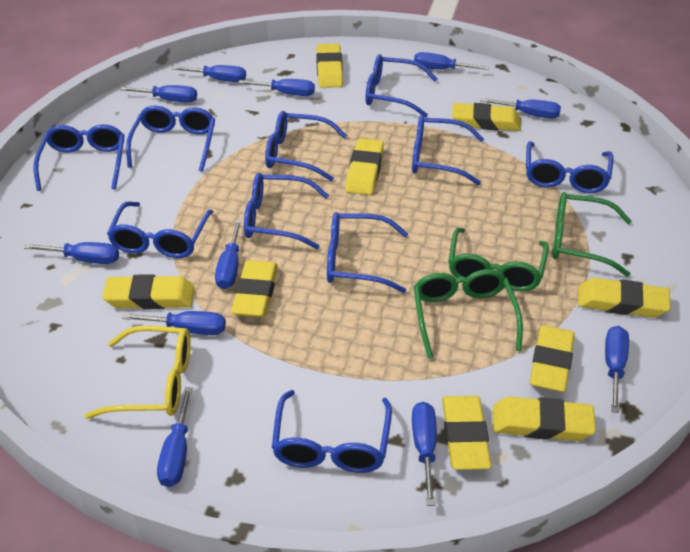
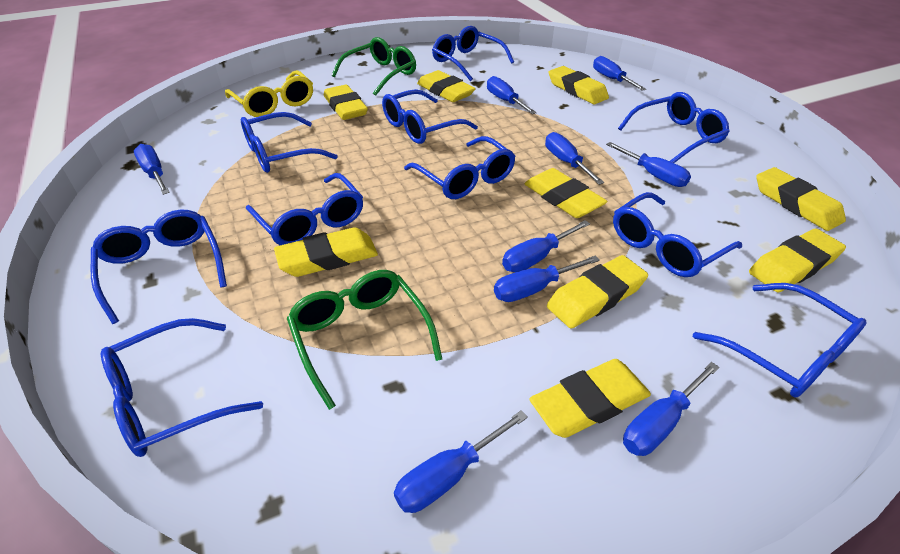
blue screwdriver: [24,242,119,264] [120,85,197,103] [122,311,226,335] [157,387,192,487] [172,65,246,82] [215,220,242,289] [238,79,315,96] [412,402,437,506] [414,52,489,70] [480,98,561,119] [605,326,629,413] = 11 -> [134,144,170,195] [394,410,528,513] [487,76,537,114] [494,256,600,302] [502,220,590,272] [545,132,604,185] [593,56,646,91] [606,142,691,187] [623,362,720,456] = 9
green glasses: [413,269,523,359] [448,228,549,291] [552,192,632,277] = 3 -> [287,270,442,410] [332,37,416,96] = 2

